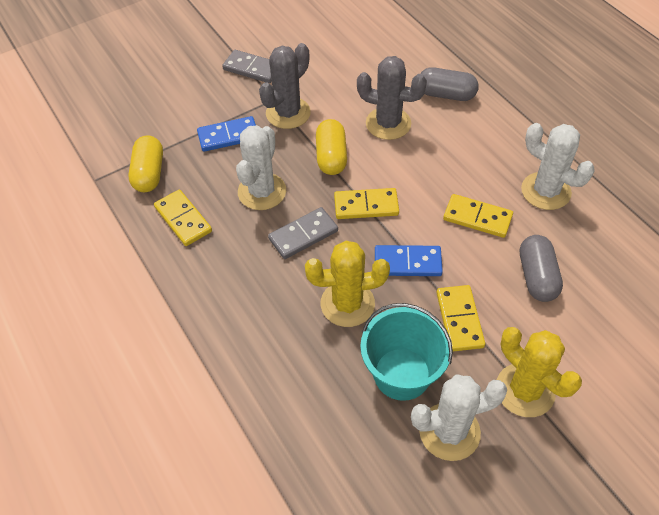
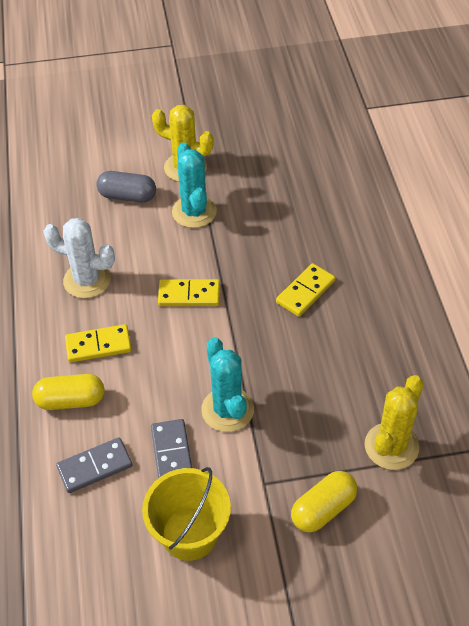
blue domino: [197,116,256,152] [375,245,443,276] = 2 -> none = 0
grey cactus: [259,43,311,129] [357,56,427,140] = 2 -> none = 0
grey capsule: [420,67,479,101] [520,235,563,302] = 2 -> [96,171,156,203] = 1
turquoise bucket: [360,303,453,401] = 1 -> none = 0
turquoise cactus: none = 0 -> [172,142,217,228] [201,337,254,432] = 2
white cactus: [236,125,286,210] [411,374,507,461] [521,123,595,210] = 3 -> [43,218,115,298] = 1
yellow bucket: none = 0 -> [142,467,231,561] = 1
yellow domino: [154,189,212,246] [334,188,399,219] [437,285,485,352] [443,194,513,238] = 4 -> [65,324,132,363] [158,279,220,306] [276,263,336,317] = 3

